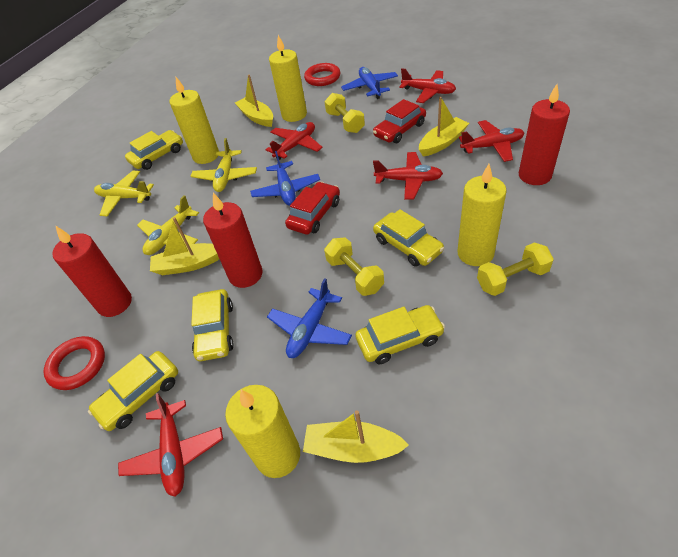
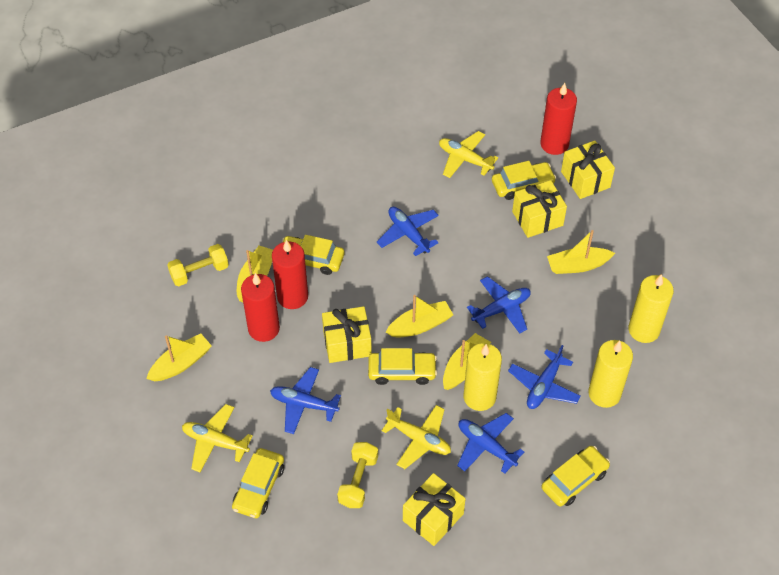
blue plane: [250,151,320,206] [267,278,352,358] [341,67,398,99] = 3 -> [270,367,341,434] [377,207,439,256] [457,413,524,474] [467,276,531,333] [508,345,581,409] = 5
red car: [285,182,340,235] [373,99,426,143] = 2 -> none = 0
red plane: [118,393,223,497] [266,122,323,160] [373,152,443,199] [399,68,456,103] [459,120,524,162] = 5 -> none = 0
red ring: [43,336,105,390] [304,63,340,86] = 2 -> none = 0
yellow boat: [150,217,219,275] [235,74,273,127] [303,410,409,463] [419,97,469,156] = 4 -> [146,334,212,381] [237,246,273,302] [386,295,453,338] [443,333,491,390] [547,230,615,274] = 5
yellow candle: [169,77,219,164] [225,385,300,478] [269,35,307,122] [457,164,507,266] = 4 -> [464,343,502,411] [588,340,633,408] [629,274,674,343] = 3
yellow dumbbell: [324,93,365,133] [324,237,384,296] [477,243,554,296] = 3 -> [167,244,229,286] [337,442,378,508] = 2
yellow gift: none = 0 -> [322,306,372,363] [403,473,466,546] [512,180,567,238] [561,141,615,199] = 4

